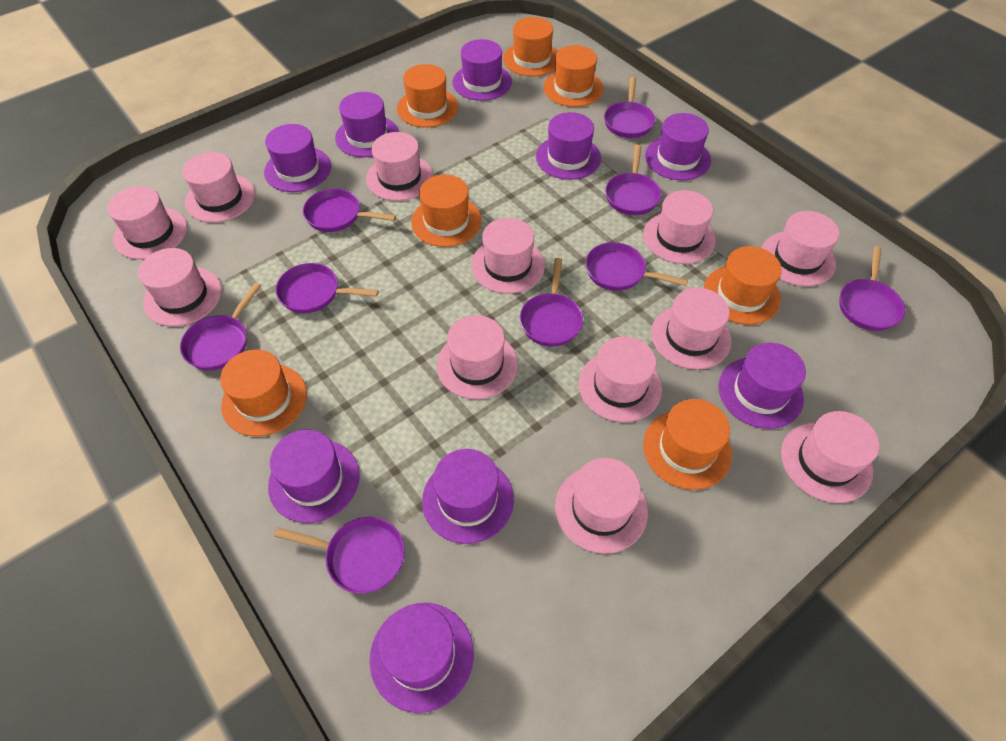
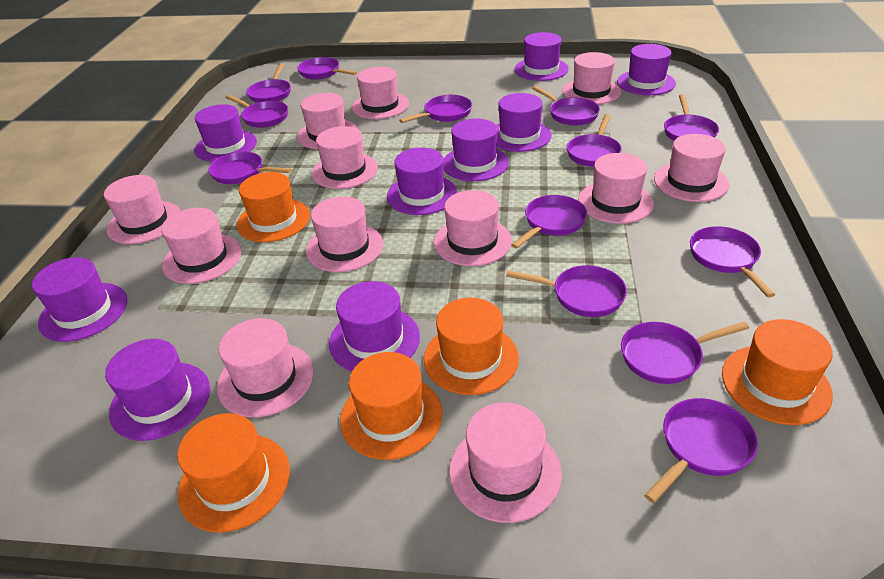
orange hat: [220,350,307,437] [397,64,459,128] [411,175,482,247] [503,17,558,77] [543,45,603,107] [643,399,732,490] [704,246,782,325] = 7 -> [177,413,290,532] [237,172,310,242] [340,352,443,460] [424,298,519,395] [722,319,833,425] = 5
purple pan: [180,282,262,371] [274,517,405,594] [275,263,379,313] [303,188,396,232] [520,258,583,347] [585,242,688,291] [604,77,655,138] [605,145,661,215] [839,247,905,331] = 9 -> [208,152,292,184] [225,95,288,128] [246,63,291,103] [297,57,357,80] [399,95,472,123] [506,265,627,317] [511,195,587,249] [532,86,600,126] [567,114,622,167] [621,321,749,384] [644,398,758,503] [664,94,719,141] [690,226,776,298] = 13

